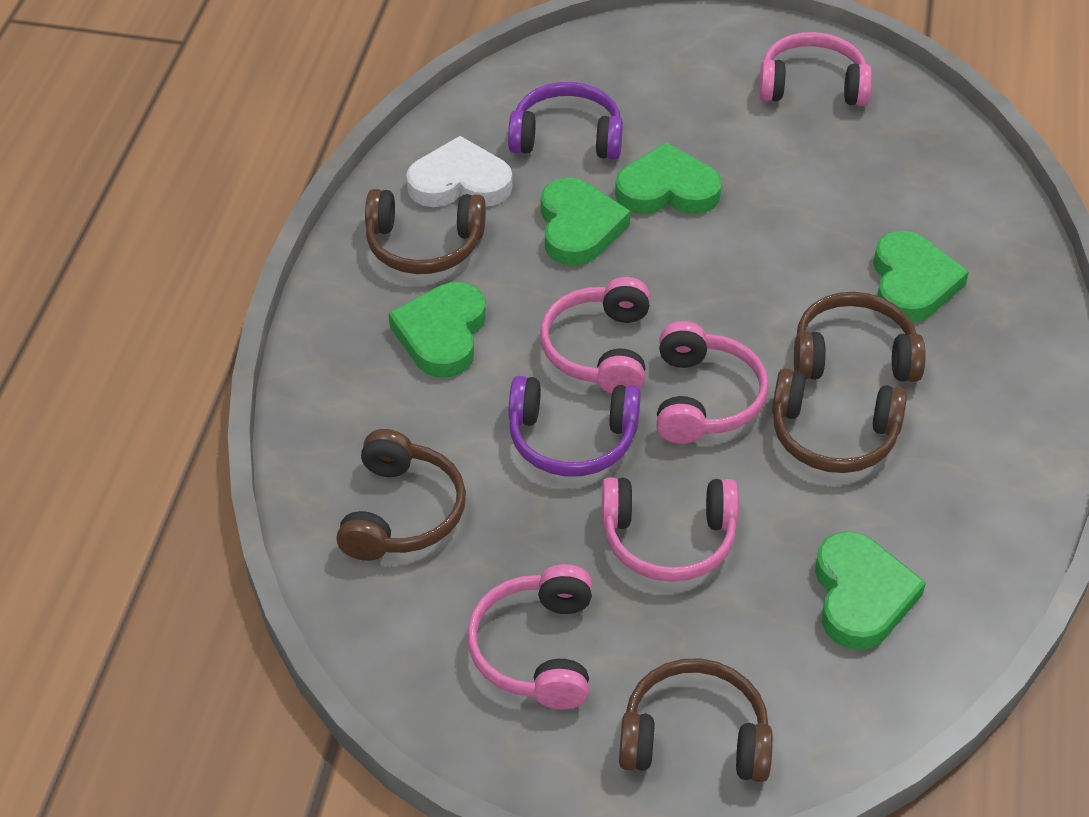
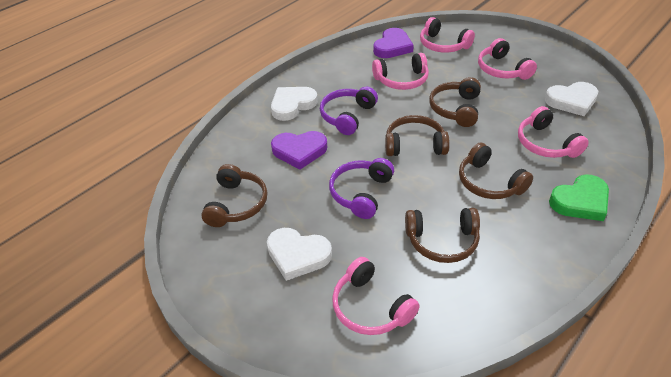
green heart: [388,282,486,377] [541,178,630,266] [615,143,722,214] [815,531,926,650] [873,231,969,323] = 5 -> [549,175,609,221] = 1
purple heart: none = 0 -> [271,131,327,170] [373,28,414,58] = 2
white heart: [406,136,512,207] = 1 -> [267,228,332,281] [271,87,318,121] [544,82,598,116] = 3

